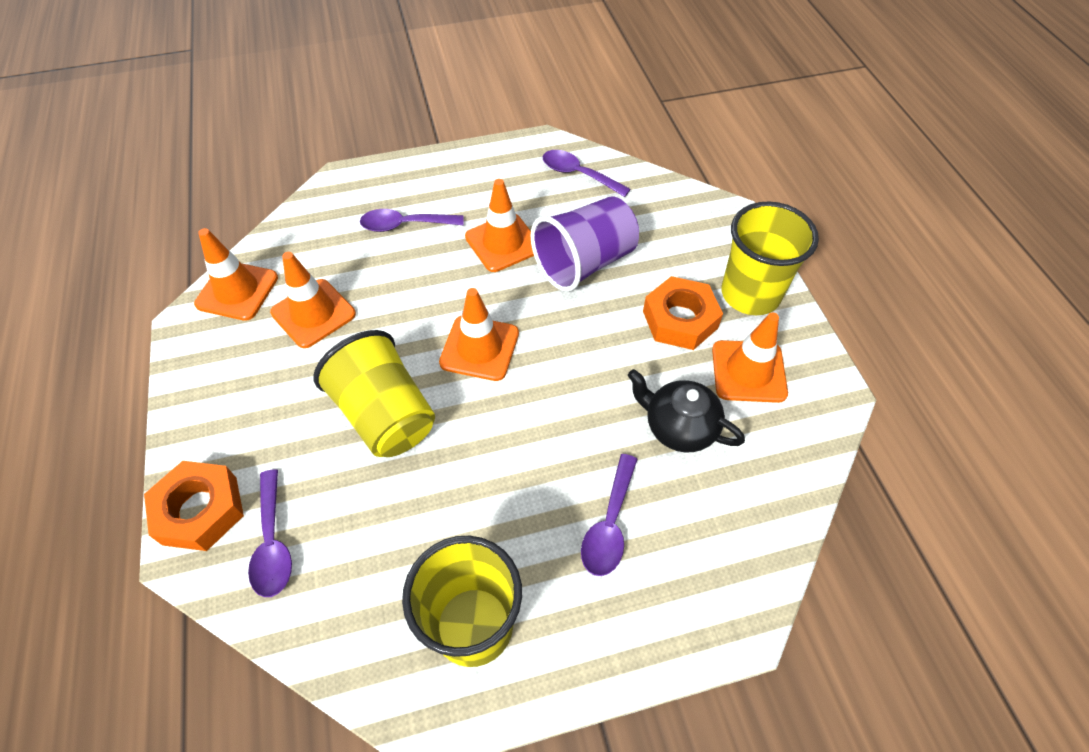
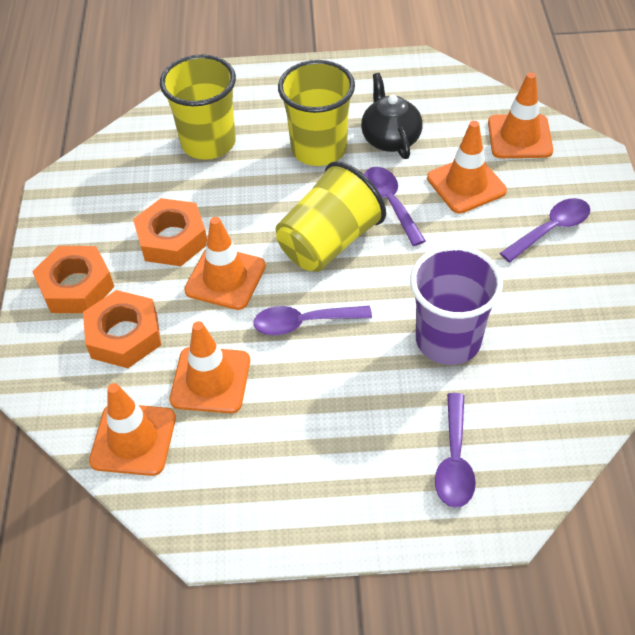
orange nut: [144,461,244,551] [643,276,723,350] = 2 -> [32,246,114,313] [83,290,161,368] [133,198,207,266] = 3

